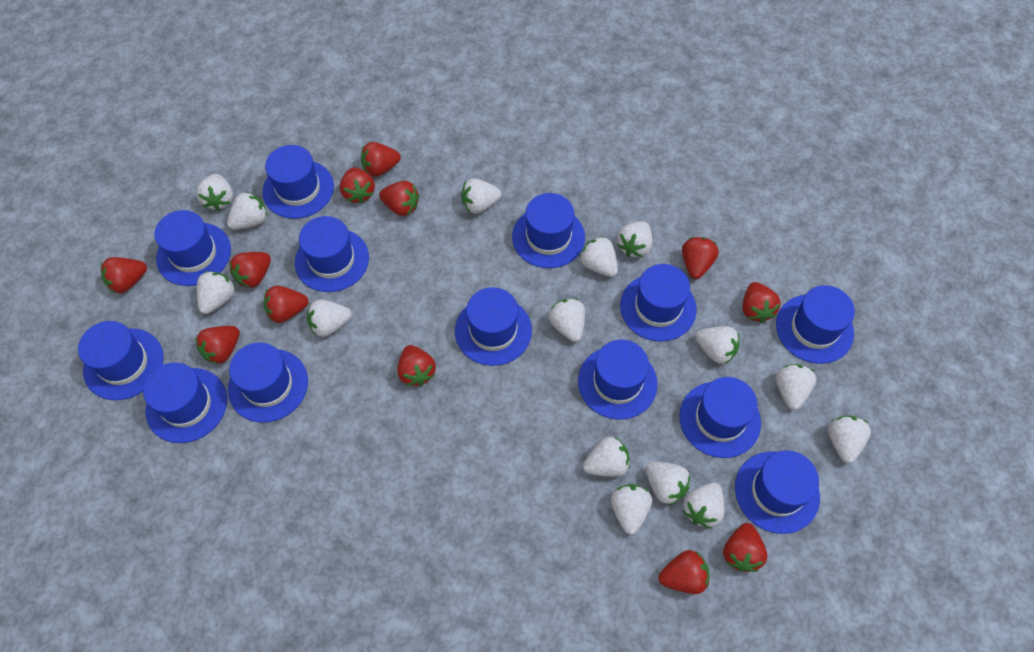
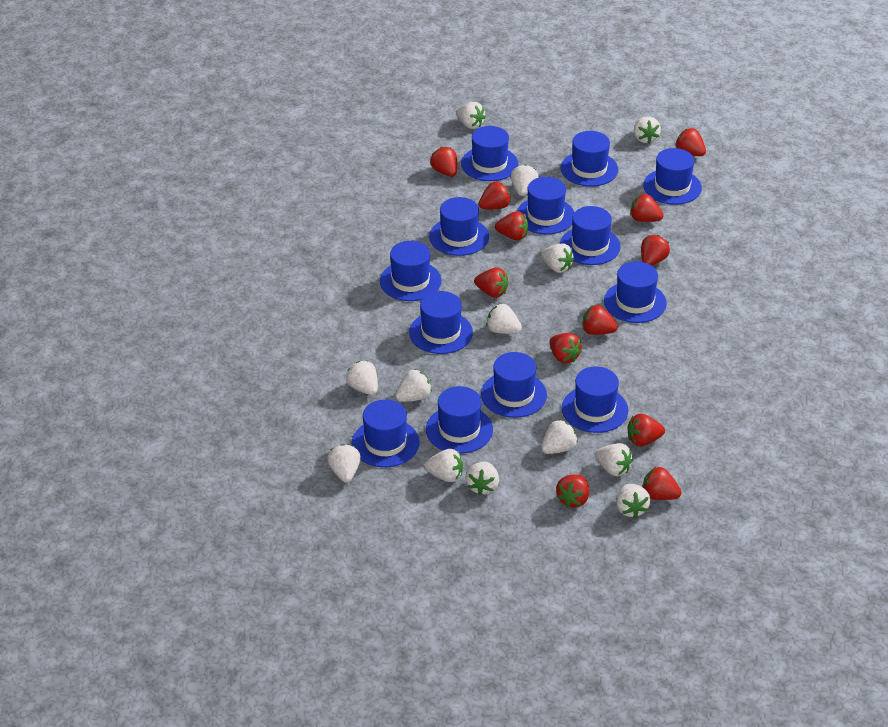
white strawberry: [196,174,233,211] [197,271,236,314] [227,191,268,230] [307,299,352,337] [461,178,502,214] [549,298,585,342] [579,236,618,277] [583,436,630,477] [610,484,652,535] [617,221,652,257] [646,462,690,505] [682,482,725,529] [695,326,740,364] [775,364,816,410] [828,415,871,463] = 15 -> [327,444,361,483] [346,361,378,395] [396,369,432,402] [424,449,463,482] [456,102,486,129] [466,462,499,495] [486,303,522,334] [511,164,539,196] [541,243,574,273] [541,420,578,454] [595,443,633,476] [616,484,650,518] [634,116,661,143] = 13

